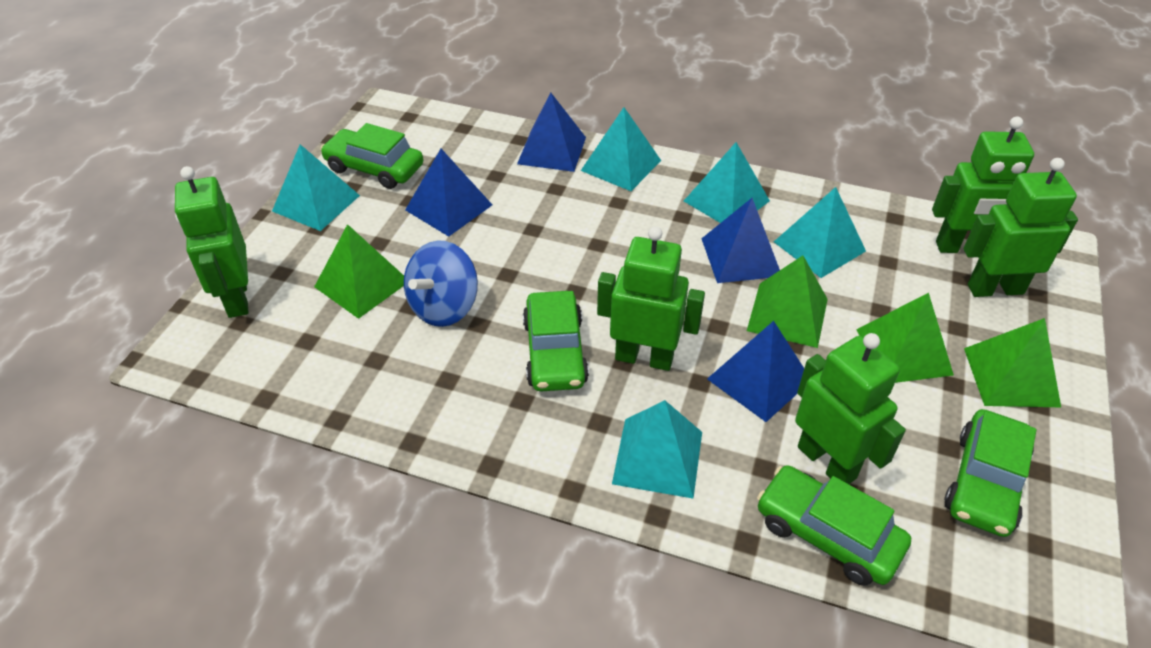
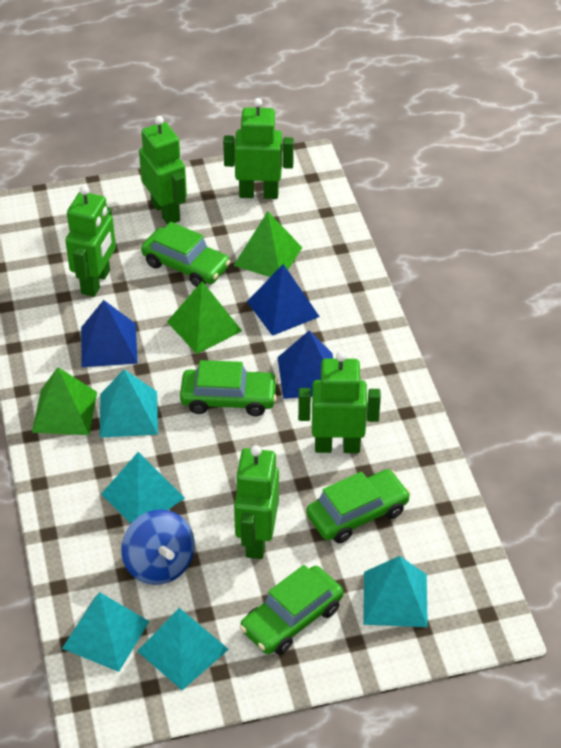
blue pyramid: [405,149,492,237] [517,92,586,172] [701,198,780,283] [707,321,804,422] = 4 -> [81,300,138,367] [247,264,320,336] [277,331,333,399] = 3
green pyramid: [314,224,404,319] [747,255,828,348] [856,293,954,383] [964,318,1061,407] = 4 -> [32,367,97,435] [167,281,242,354] [233,211,302,277] = 3

